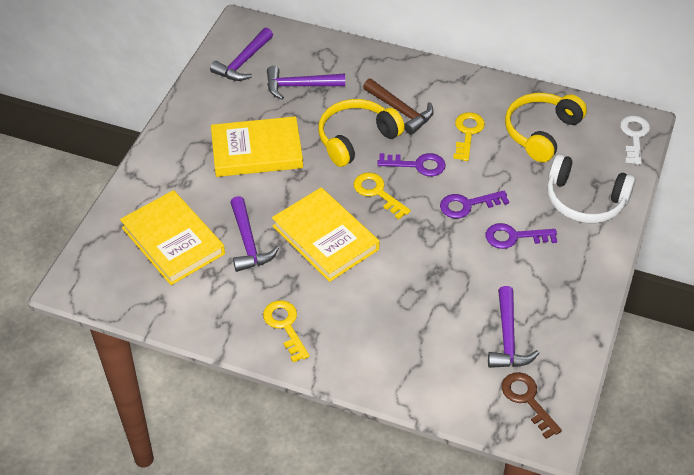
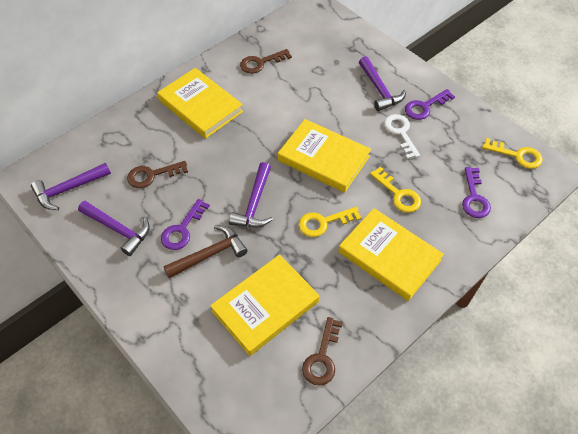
brown key: [502,372,562,439] = 1 -> [127,161,188,188] [240,49,292,74] [302,317,343,386] = 3
white headphones: [547,154,635,223] = 1 -> none = 0
yellow book: [120,190,225,285] [211,116,303,177] [272,188,380,282] = 3 -> [157,68,243,139] [210,255,319,356] [278,119,371,193] [339,208,444,301] = 4
yellow headphones: [318,99,405,167] [505,93,587,162] = 2 -> none = 0

